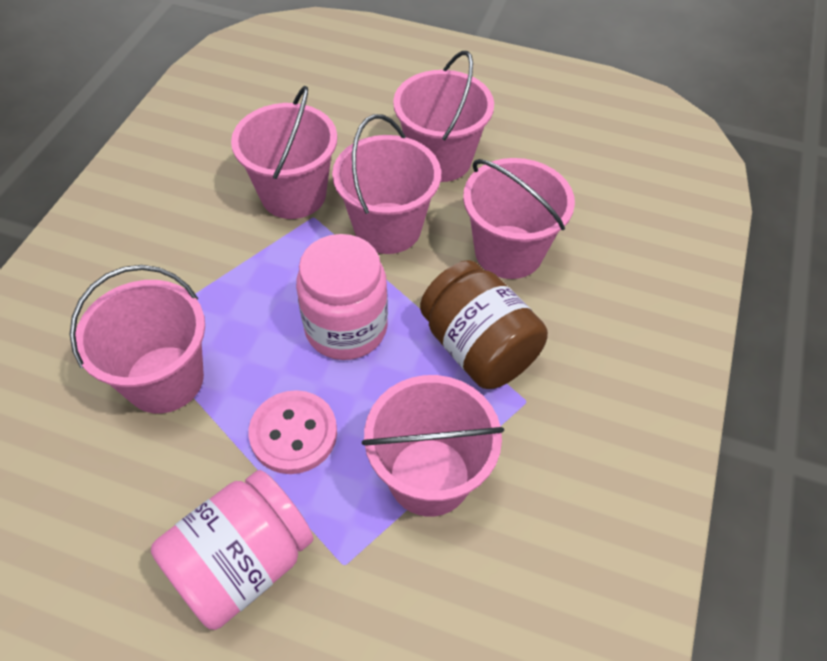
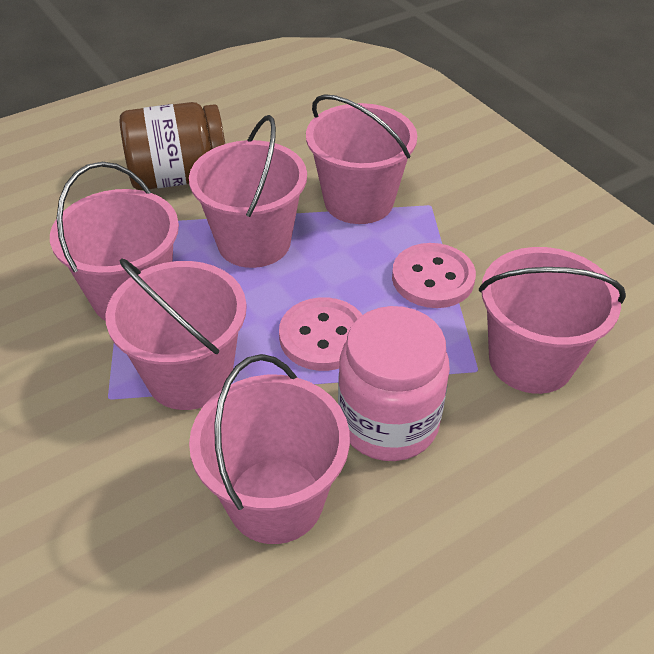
pink button: [249,390,337,474] = 1 -> [279,297,362,371] [392,243,476,308] = 2
pink jar: [151,470,314,630] [296,234,388,360] = 2 -> [338,306,450,461] = 1

